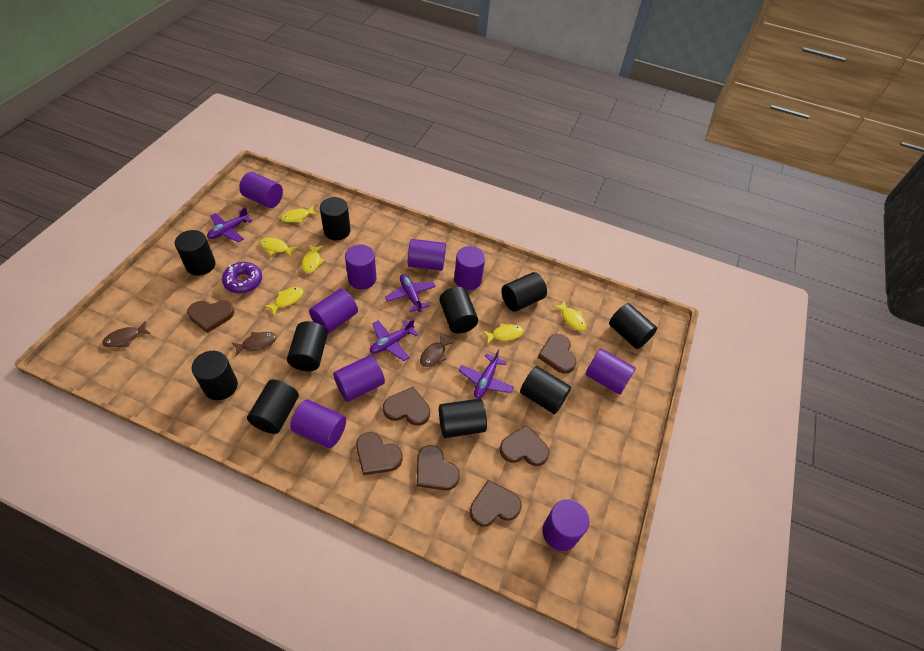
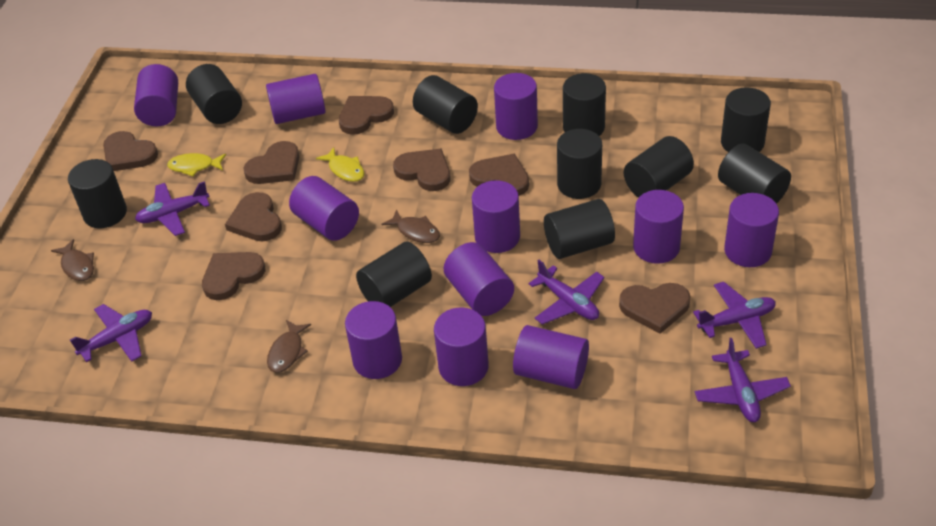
brown heart: [187,301,234,333] [356,432,403,475] [383,387,430,426] [417,445,460,490] [470,480,522,526] [500,425,549,466] [538,334,576,374] = 7 -> [103,131,158,171] [202,252,265,300] [225,192,282,241] [243,141,299,184] [339,96,394,135] [393,149,450,191] [469,154,529,196] [619,283,690,334] = 8
purple cylinder: [239,172,283,208] [290,400,346,448] [309,289,358,334] [333,355,385,402] [345,244,376,289] [408,239,446,271] [454,246,485,290] [542,499,589,551] [585,348,636,395] = 9 -> [134,64,178,126] [266,74,325,124] [289,176,359,241] [345,301,402,379] [434,307,489,386] [443,242,514,316] [472,180,520,253] [494,73,538,140] [513,325,589,389] [633,190,684,264] [724,193,779,267] = 11
purple donut: [222,262,262,294] = 1 -> none = 0
purple plane: [207,207,252,242] [370,319,419,361] [385,274,436,312] [459,349,514,399] = 4 -> [70,304,152,362] [135,181,210,236] [529,260,604,325] [693,282,776,349] [695,338,791,422] = 5
yellow fish: [260,238,298,258] [264,287,303,315] [281,206,318,223] [302,245,325,273] [483,323,524,344] [553,300,586,331] = 6 -> [167,153,226,177] [316,147,365,182] = 2

